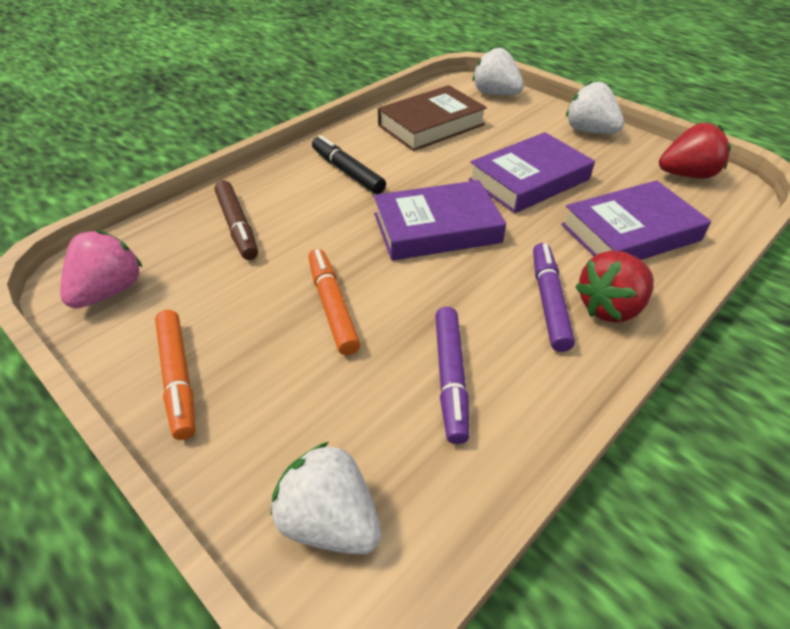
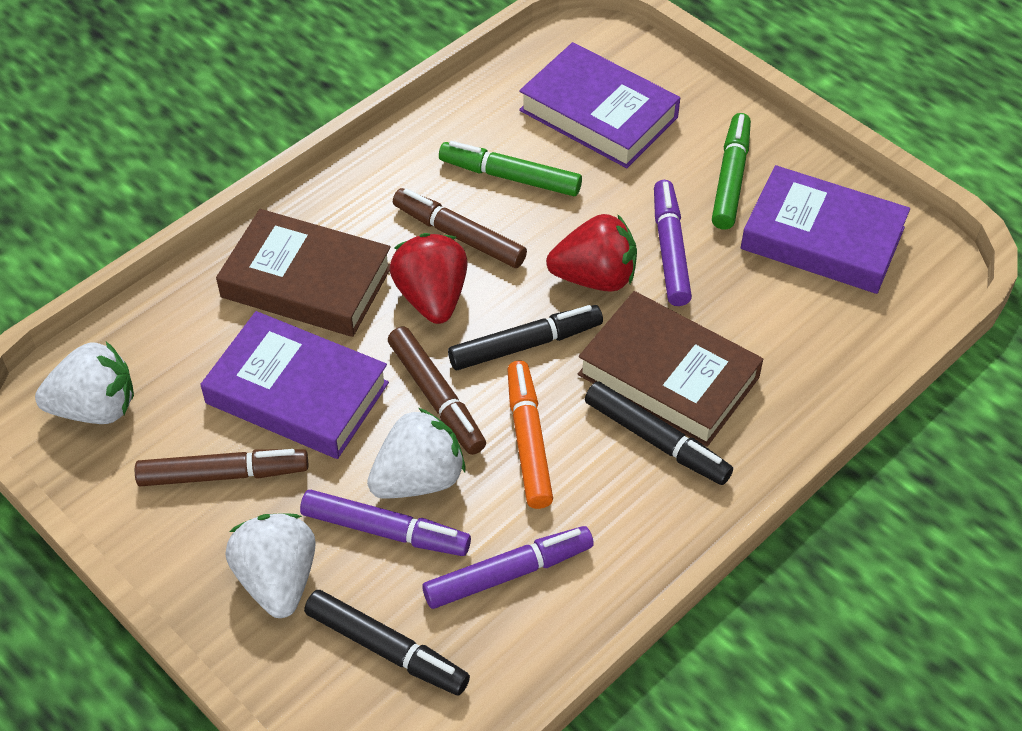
black marker: [312,135,386,194] = 1 -> [304,590,470,695] [448,305,603,370] [585,381,733,485] = 3
brown book: [378,85,487,151] = 1 -> [216,209,391,337] [578,291,763,447] = 2
brown marker: [215,181,258,260] = 1 -> [135,449,308,486] [388,327,486,455] [393,188,527,268] = 3
green marker: none = 0 -> [439,141,582,196] [712,113,751,230] = 2
orange marker: [155,310,196,440] [308,249,360,355] = 2 -> [507,361,553,509] = 1
pink strawberry: [60,230,143,309] = 1 -> none = 0
purple marker: [435,307,469,444] [533,243,575,352] = 2 -> [300,490,471,556] [422,526,594,609] [654,180,692,306] = 3

